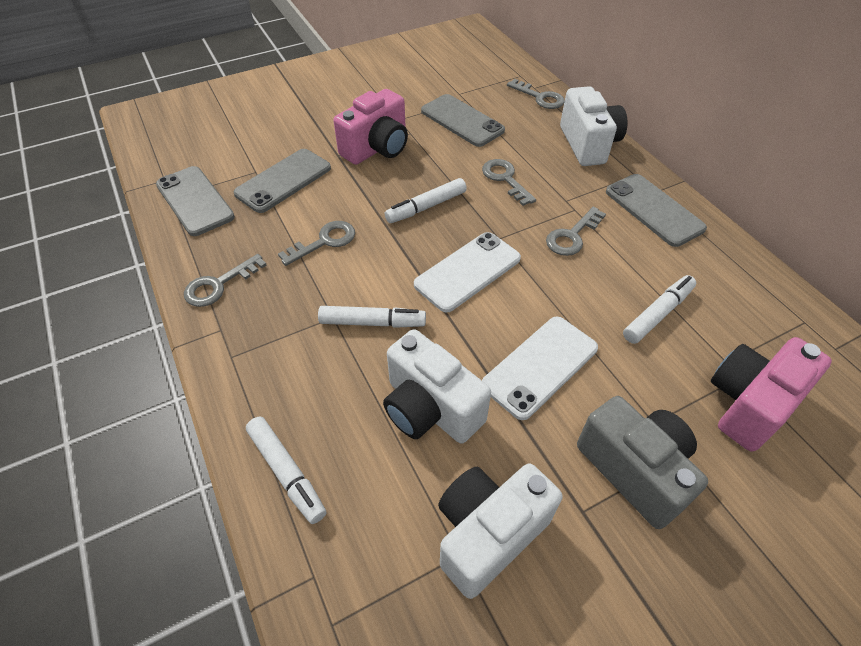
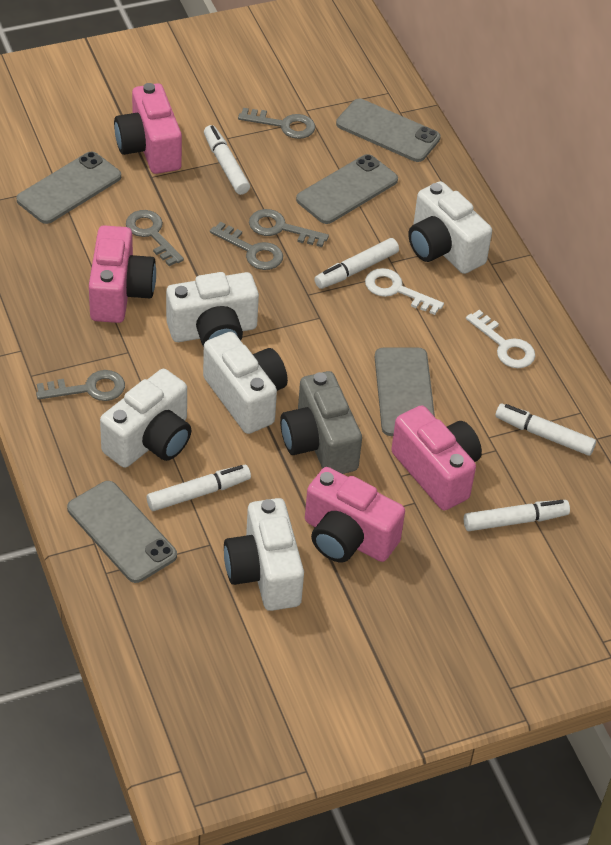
grey phone: [156,166,235,236] [234,149,331,213] [421,94,505,147] [606,174,707,247] = 4 -> [16,152,121,224] [67,481,177,583] [296,154,398,224] [336,99,441,162] [375,347,435,436] = 5
pink camera: [333,89,408,165] [711,337,832,452] = 2 -> [89,225,156,323] [114,83,182,174] [305,467,405,562] [391,405,482,510] = 4
white camera: [383,329,491,444] [438,463,563,599] [560,86,627,166] = 3 -> [100,369,192,468] [166,272,259,347] [203,332,288,434] [224,498,304,611] [408,181,492,274] = 5
white key: none = 0 -> [365,268,444,315] [466,310,535,368] = 2
white marker: [246,417,326,524] [318,306,426,328] [385,178,467,223] [623,275,696,344] = 4 -> [147,465,251,511] [204,125,250,195] [314,238,399,289] [464,500,570,531] [495,404,596,456] = 5
white phone: [414,232,521,312] [482,317,598,420] = 2 -> none = 0

